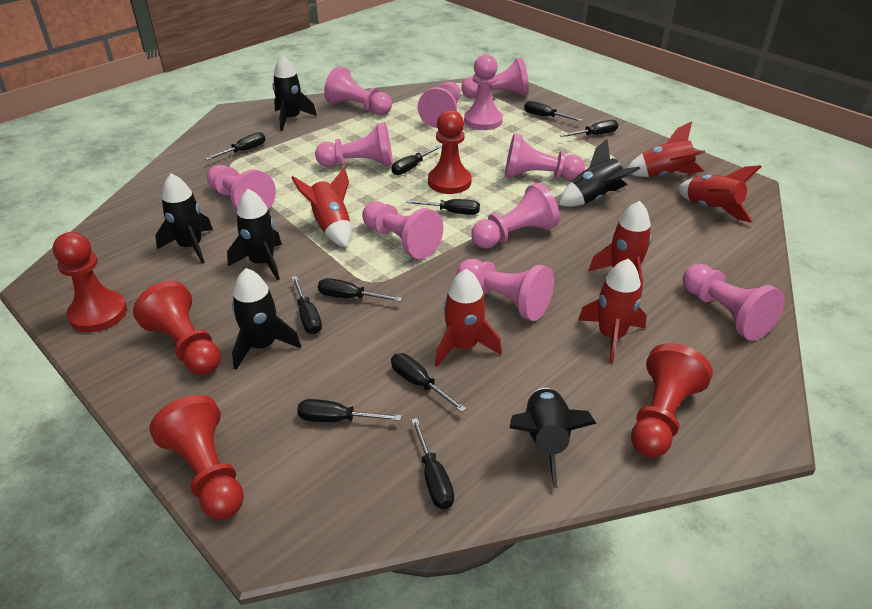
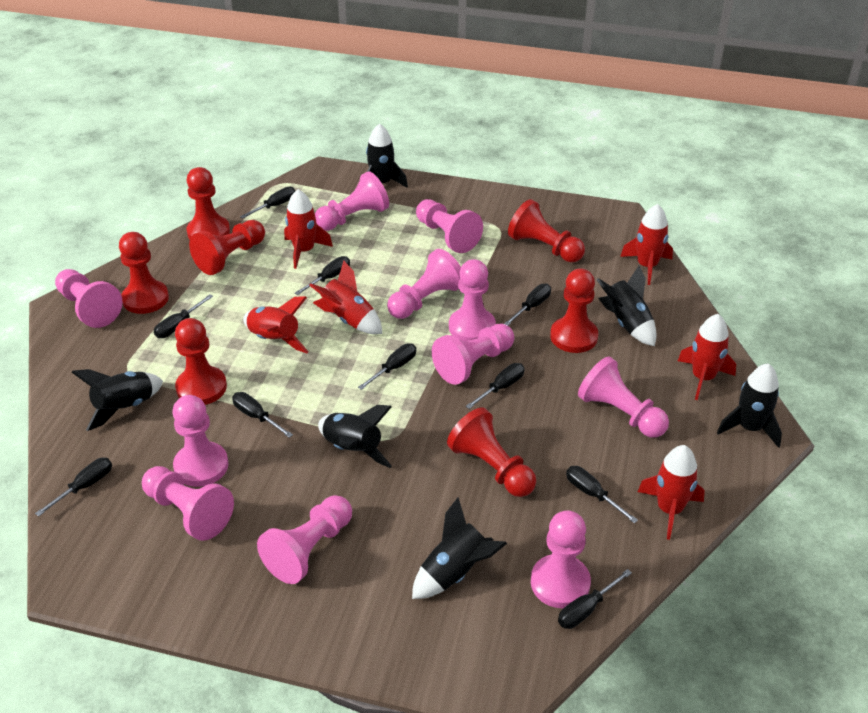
red pawn: [53,232,127,332] [133,281,221,375] [149,395,244,520] [428,110,472,194] [631,343,713,458] = 5 -> [119,232,169,314] [175,318,227,405] [186,167,230,239] [189,220,265,275] [447,407,536,497] [508,199,585,262] [550,268,598,353] = 7

